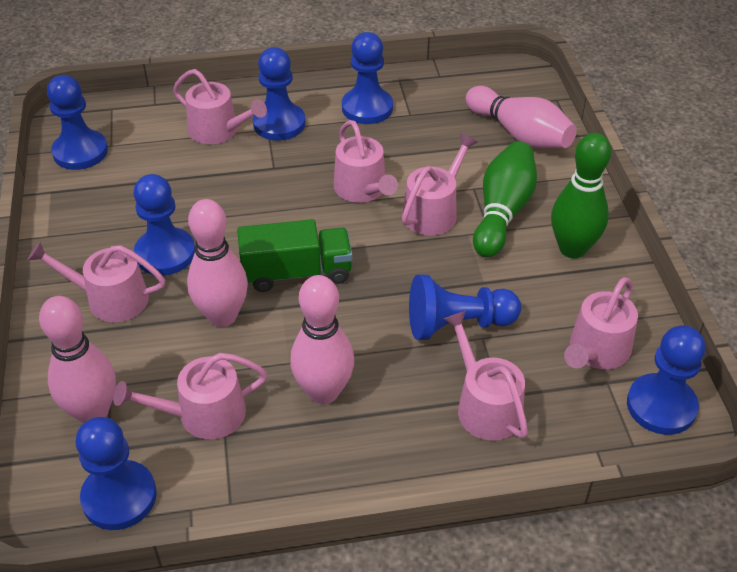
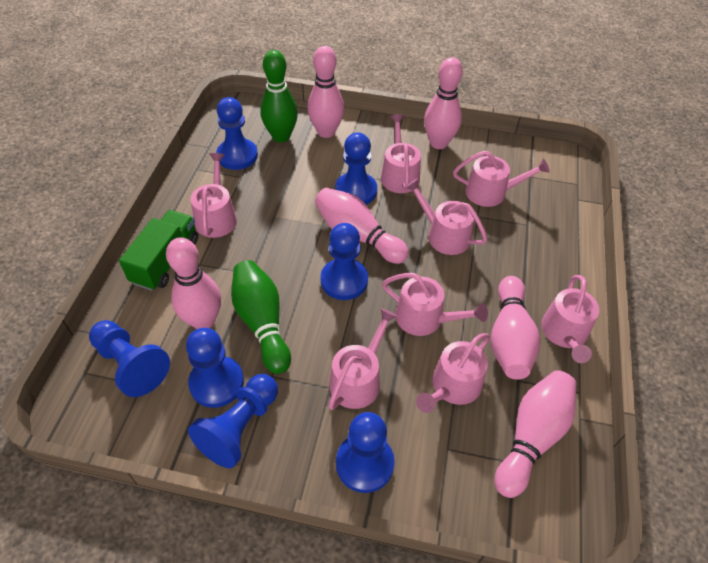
pink bowling pin: [39,296,116,424] [187,199,248,327] [290,275,354,404] [466,86,577,149] = 4 -> [166,237,221,329] [308,46,344,138] [315,188,409,264] [424,57,463,149] [490,276,541,380] [494,370,577,498] = 6
pink watering can: [28,242,165,322] [113,353,268,439] [173,69,267,144] [334,120,398,203] [402,134,478,235] [444,311,528,441] [564,277,638,369] = 7 -> [191,153,237,238] [328,308,397,410] [381,114,421,193] [382,273,488,336] [405,178,487,255] [416,333,490,413] [453,151,550,207] [541,275,599,363] = 8

